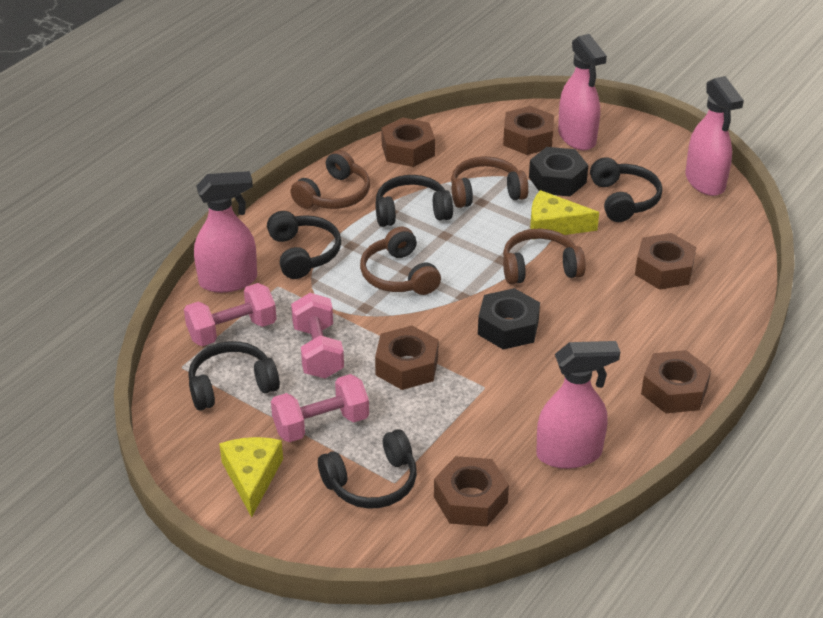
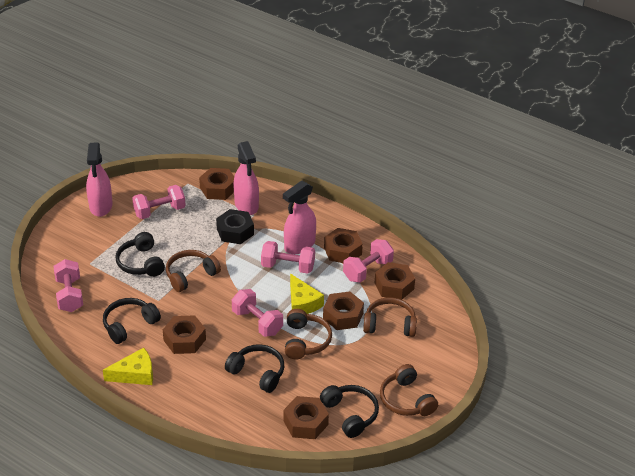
black headphones: [188,341,280,411] [267,211,341,279] [318,429,417,509] [376,175,453,227] [590,157,662,222] = 5 -> [103,298,161,344] [115,232,165,277] [225,344,284,393] [320,385,379,438] = 4
black nut: [478,288,540,350] [529,147,588,197] = 2 -> [216,209,254,244] = 1
pink dumbbell: [184,283,277,346] [271,374,369,442] [291,293,344,379] = 3 -> [54,259,83,312] [132,185,186,219] [232,289,283,337] [261,241,315,274] [343,239,394,283] = 5
pink spray bottle: [194,171,257,293] [536,341,620,469] [558,34,607,150] [685,76,744,196] = 4 -> [86,143,112,217] [233,141,259,215] [283,181,316,254] = 3

